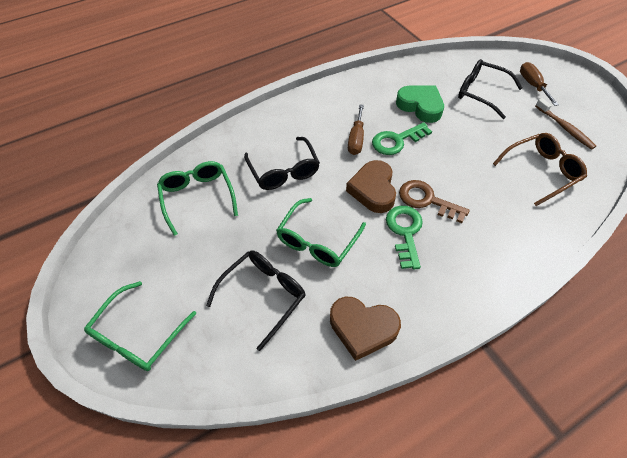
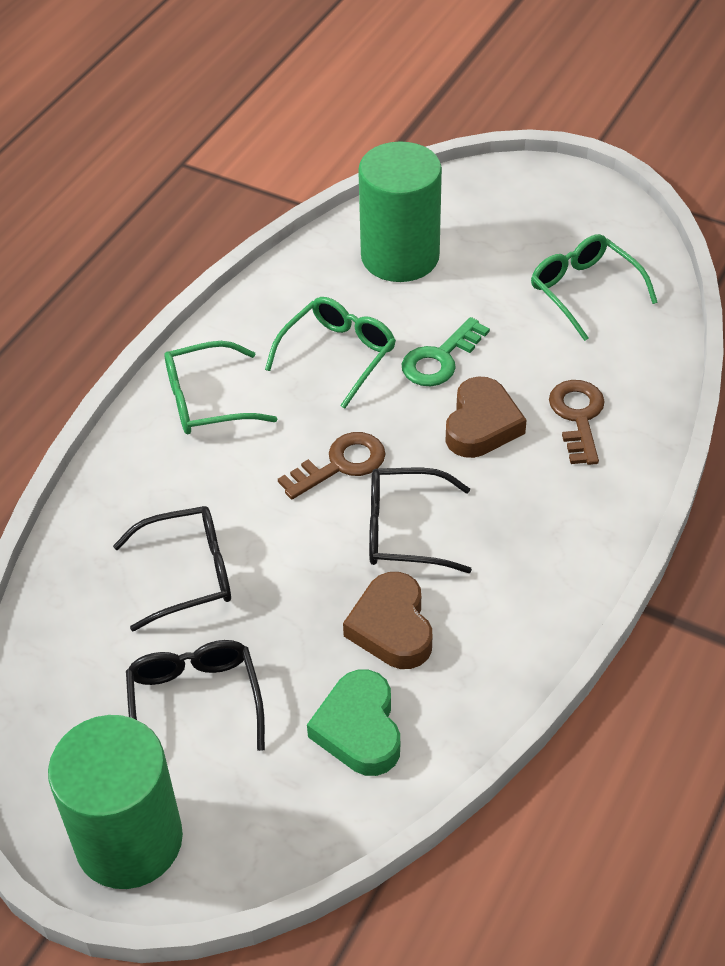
brown glasses: [493,133,587,206] = 1 -> none = 0
brown key: [399,180,470,223] = 1 -> [278,432,385,499] [549,380,605,465] = 2
brown screwdriver: [348,104,364,155] [520,62,559,106] = 2 -> none = 0
brown toothbrush: [535,98,596,149] = 1 -> none = 0
green cylinder: none = 0 -> [48,715,183,889] [358,142,442,282] = 2
green key: [372,122,432,155] [386,206,423,269] = 2 -> [402,317,490,386] = 1

